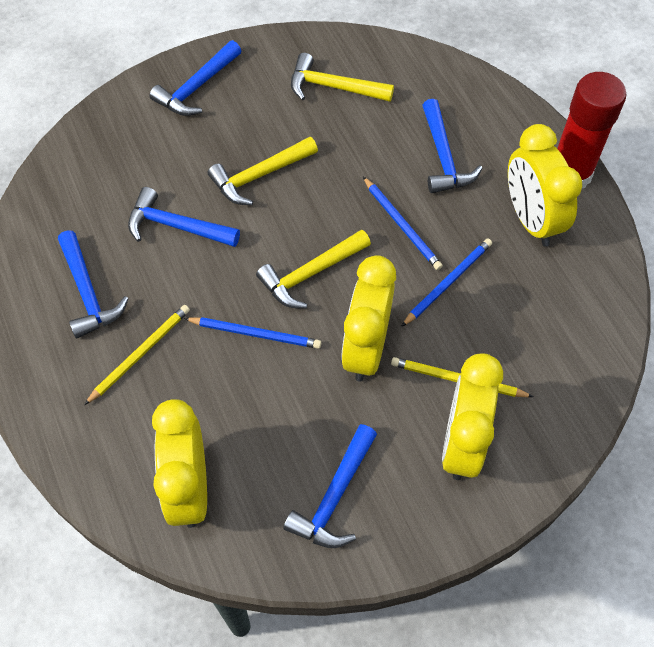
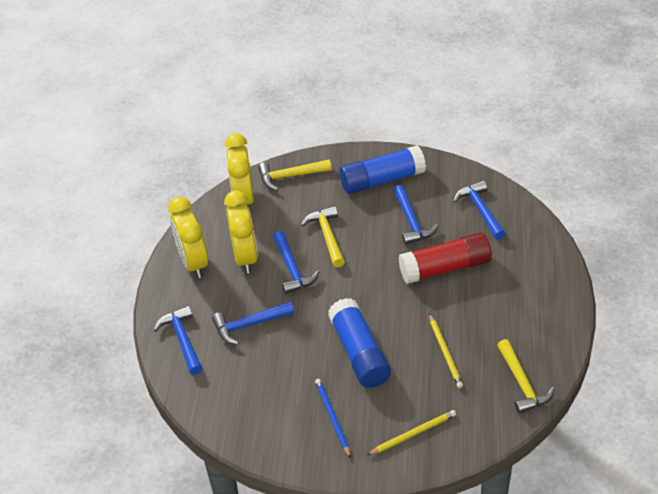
blue glue stick: none = 0 -> [328,298,391,388] [340,145,426,194] = 2
blue pencil: [184,317,321,349] [363,177,443,270] [401,238,492,327] = 3 -> [315,379,351,459] = 1
yellow clock: [152,399,207,528] [341,255,396,382] [442,353,503,480] [508,124,582,246] = 4 -> [168,197,208,278] [224,190,258,273] [225,133,254,205] = 3

